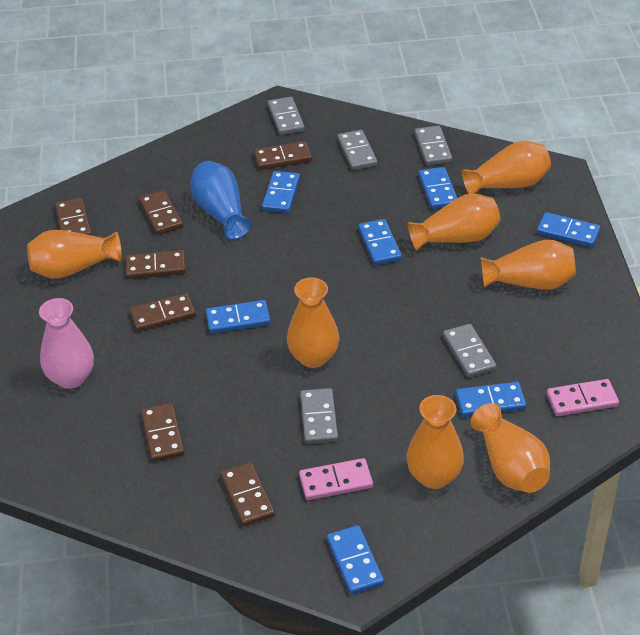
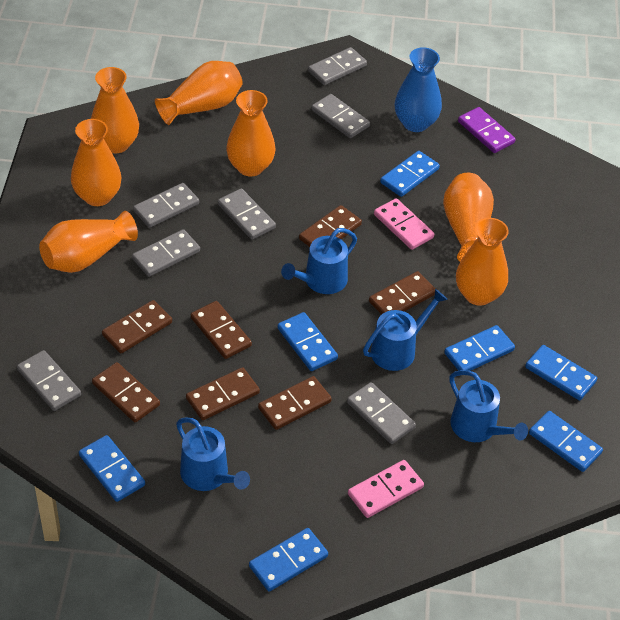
blue watering can: none = 0 -> [176,417,250,491] [281,228,357,294] [363,289,448,371] [449,370,528,442] = 4
grey domino: [268,97,305,135] [300,388,338,444] [337,130,378,170] [414,126,452,166] [443,324,497,378] = 5 -> [17,350,81,411] [132,229,200,277] [133,183,199,228] [218,188,276,240] [308,47,367,85] [311,94,370,138] [347,382,416,444] = 7
pink vase: [39,298,94,389] = 1 -> none = 0
purple domino: none = 0 -> [458,107,516,153] = 1

